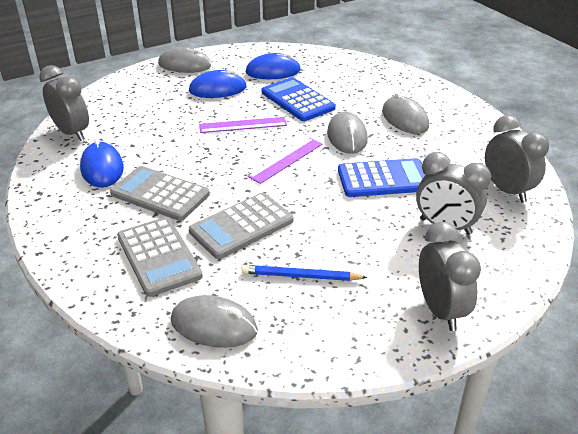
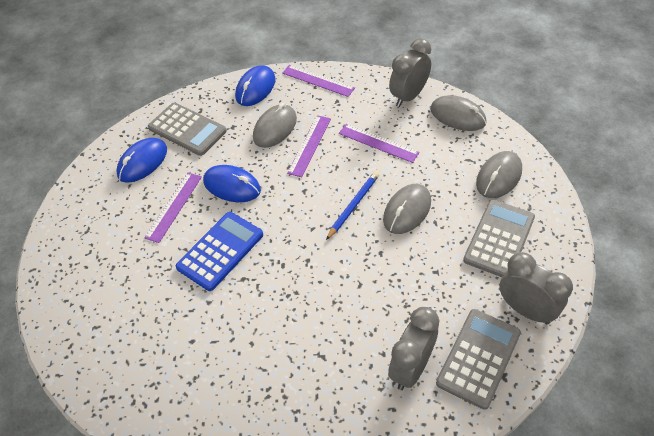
blue calculator: [262,77,336,121] [338,158,425,197] = 2 -> [176,212,263,291] = 1
grey clock: [39,65,89,141] [416,152,491,235] [419,222,481,331] [485,115,549,203] = 4 -> [388,307,439,390] [389,38,431,107] [499,252,573,324] = 3
purple ruler: [199,117,287,133] [247,138,322,184] = 2 -> [145,173,202,243] [282,65,355,97] [287,115,331,177] [339,124,420,163] = 4

